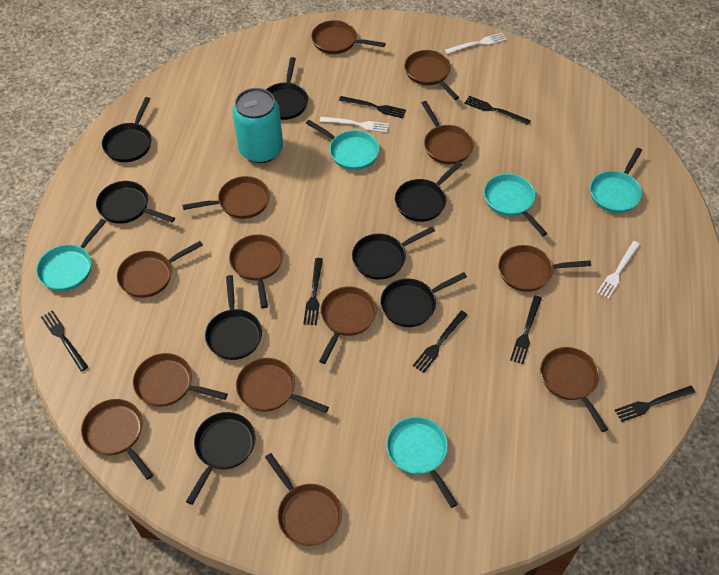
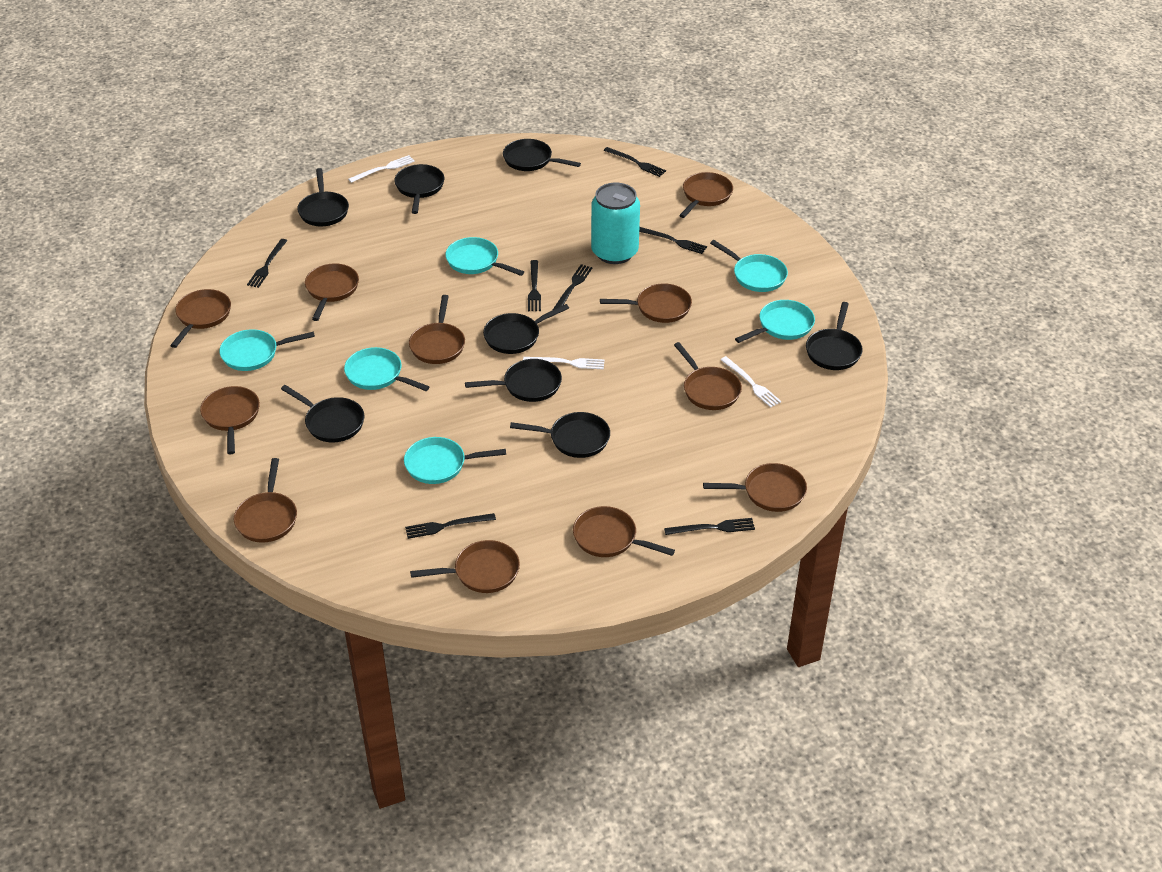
brown pan: [81,399,153,480] [117,241,203,298] [133,353,228,407] [183,176,270,219] [229,234,283,309] [236,358,329,413] [265,453,342,546] [311,20,386,54] [319,286,377,364] [404,50,459,100] [422,101,474,165] [498,245,591,292] [540,347,608,432] = 13 -> [170,289,231,348] [200,386,260,455] [234,458,297,543] [305,263,359,321] [409,295,465,364] [410,540,520,593] [573,506,675,557] [600,283,692,323] [674,342,742,410] [679,172,733,218] [703,463,807,512] = 11
turquoise pan: [36,219,106,291] [306,120,379,170] [386,417,458,508] [484,174,548,236] [590,148,642,213] = 5 -> [219,329,315,371] [344,347,429,391] [404,437,506,484] [445,237,524,276] [710,240,788,292] [735,300,815,343] = 6

